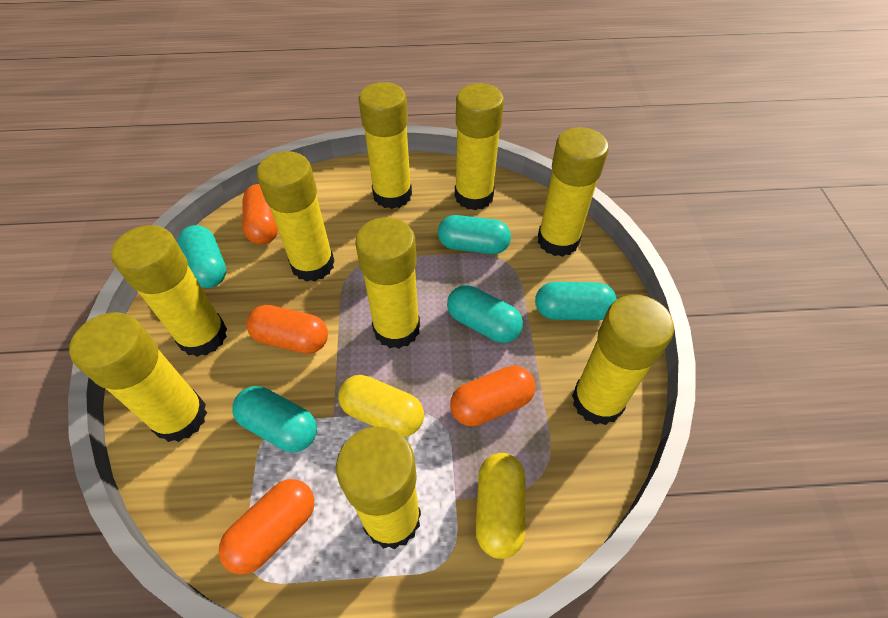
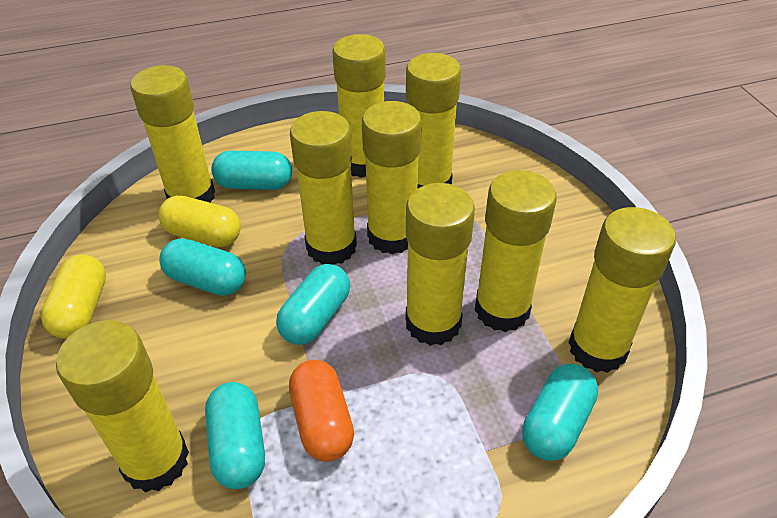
orange capsule: [218,479,314,575] [242,184,278,245] [246,305,328,354] [450,365,536,426] = 4 -> [289,360,354,462] = 1

